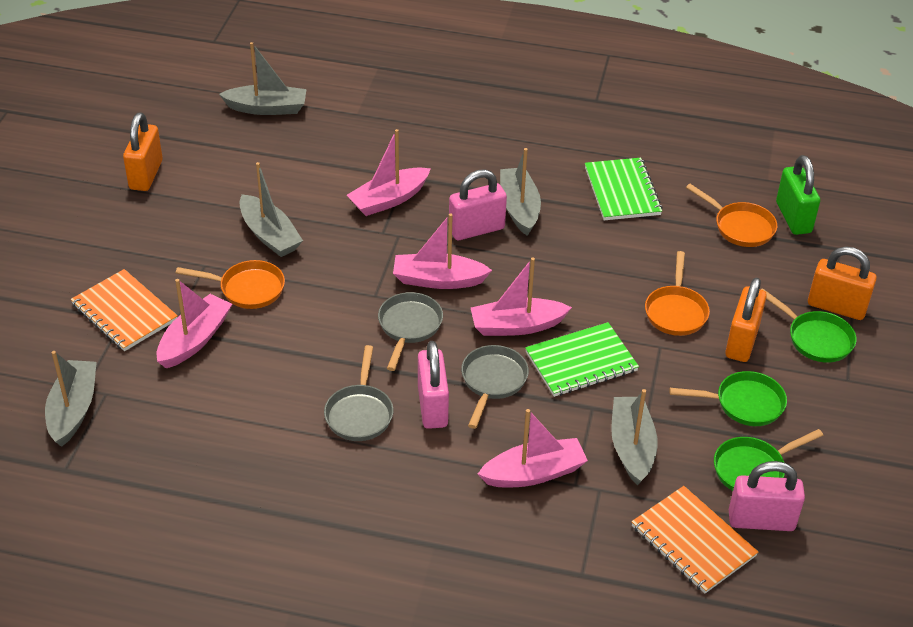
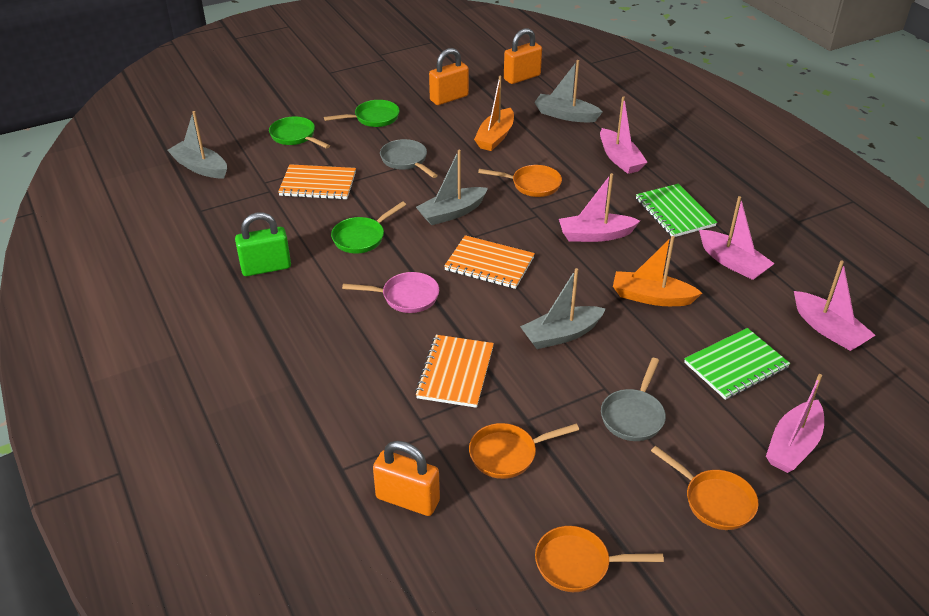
grey boat: [45,351,97,447] [219,42,307,115] [239,162,303,257] [500,148,541,236] [611,389,658,485] = 5 -> [167,111,227,178] [416,150,488,225] [520,268,606,349] [534,60,603,122] = 4
grey pan: [324,345,393,441] [378,292,443,371] [461,345,529,429] = 3 -> [380,139,438,178] [601,358,666,441] = 2
orange boat: none = 0 -> [474,76,514,151] [613,236,702,306] = 2
orange notebook: [71,269,178,351] [632,486,758,593] = 2 -> [278,164,356,200] [415,335,494,408] [444,235,535,289] = 3
orange pan: [176,260,285,309] [645,251,710,336] [686,184,777,247] = 3 -> [469,423,579,479] [478,165,562,197] [535,526,664,592] [651,446,759,530] = 4
pink padlock: [418,341,449,429] [449,169,507,240] [729,461,805,531] = 3 -> none = 0
pink pan: none = 0 -> [342,272,439,313] = 1

